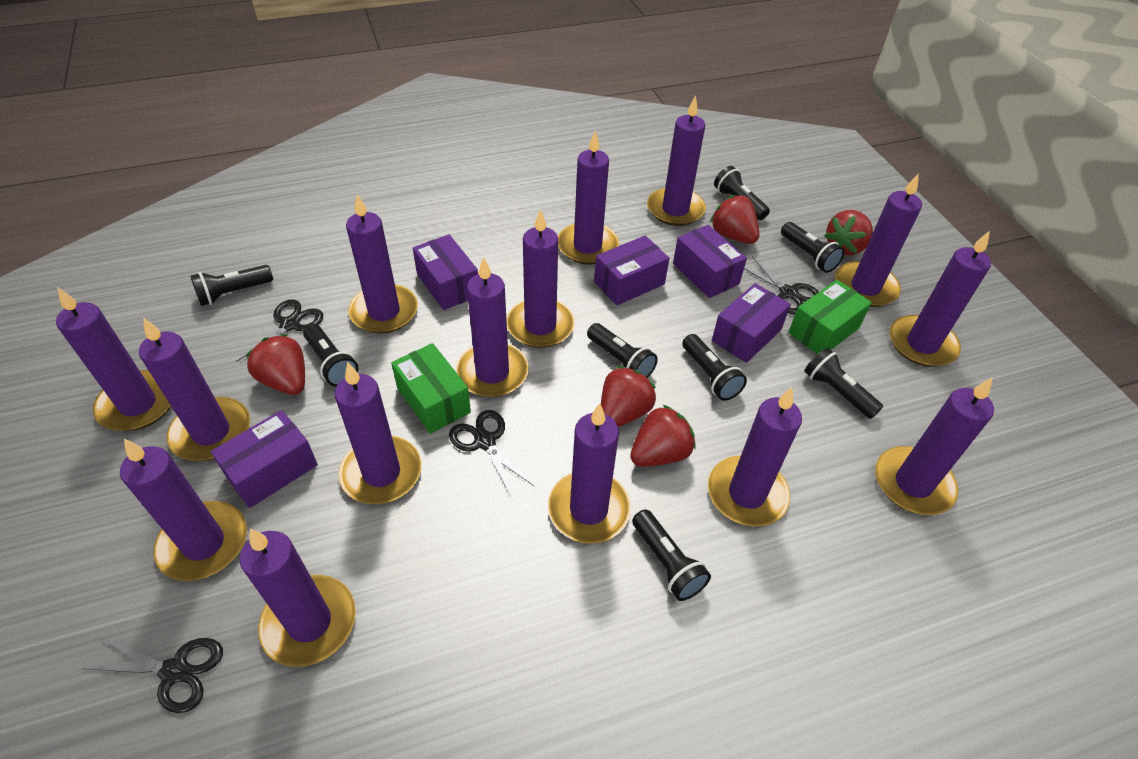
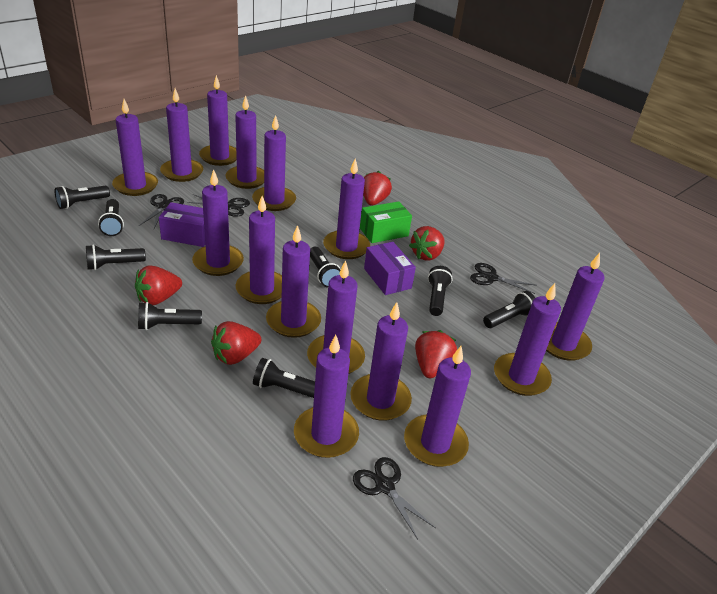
green box: [391,343,471,434] [788,280,872,354] = 2 -> [360,201,412,243] = 1
purple box: [211,410,318,508] [413,234,478,310] [594,235,669,305] [673,225,747,298] [712,283,791,363] = 5 -> [159,202,205,247] [364,242,416,295] = 2

